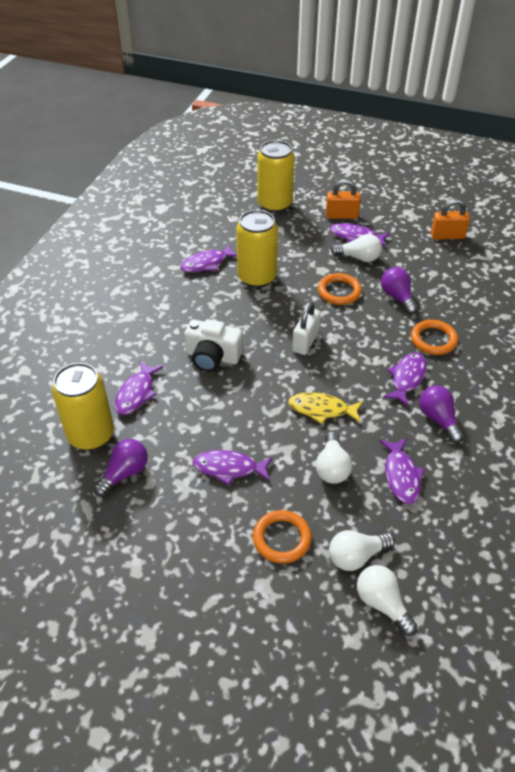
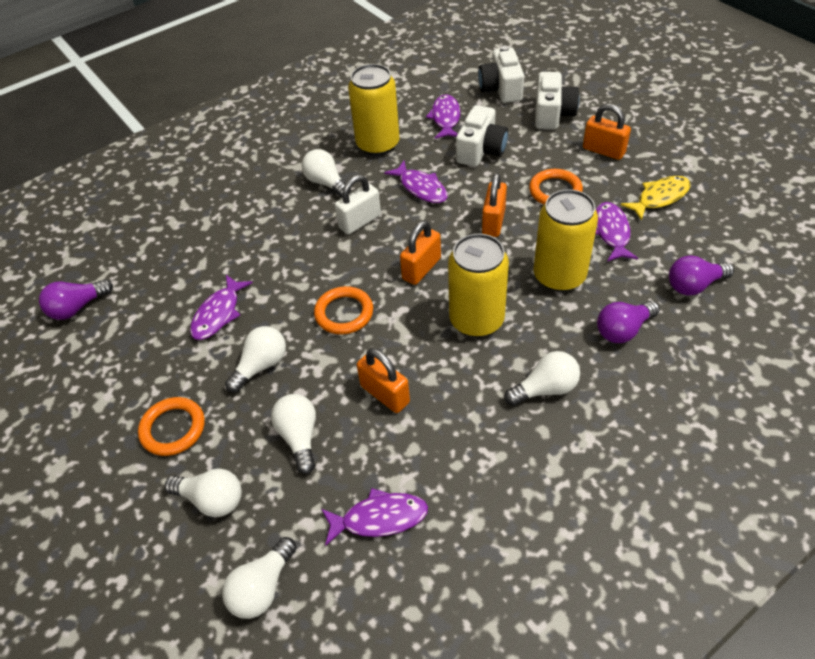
orange padlock: [326,179,361,219] [431,199,470,240] = 2 -> [357,348,410,413] [400,221,441,285] [482,173,507,237] [583,104,631,160] = 4
purple fish: [115,361,163,415] [180,244,237,272] [193,450,273,485] [330,223,390,247] [379,438,425,504] [383,352,427,407] = 6 -> [190,275,253,340] [321,488,428,546] [384,161,448,203] [426,94,460,139] [595,202,638,262] = 5
white camera: [184,319,243,372] = 1 -> [456,105,508,167] [478,46,524,103] [535,72,579,129] = 3
white light bulb: [316,432,352,484] [329,530,395,571] [331,234,382,262] [357,565,417,636] = 4 -> [165,469,242,517] [222,537,296,619] [225,326,286,393] [271,394,316,474] [302,149,351,198] [504,351,580,406] = 6

